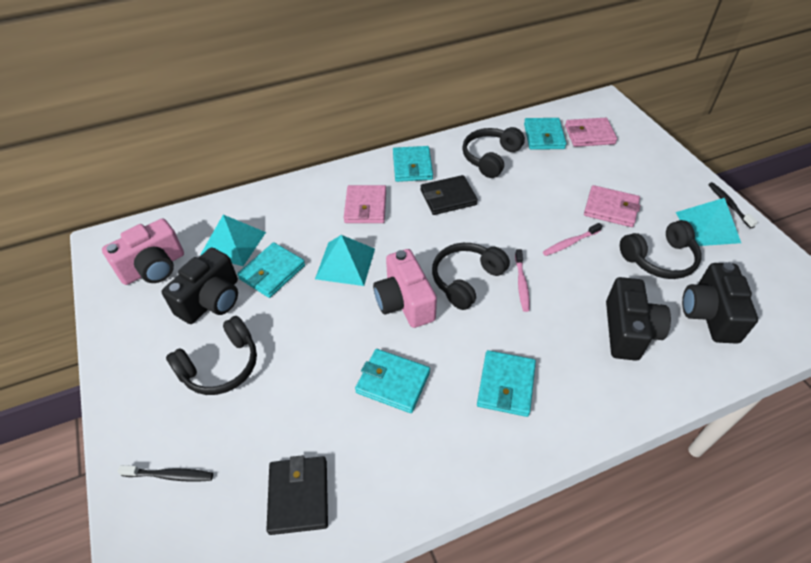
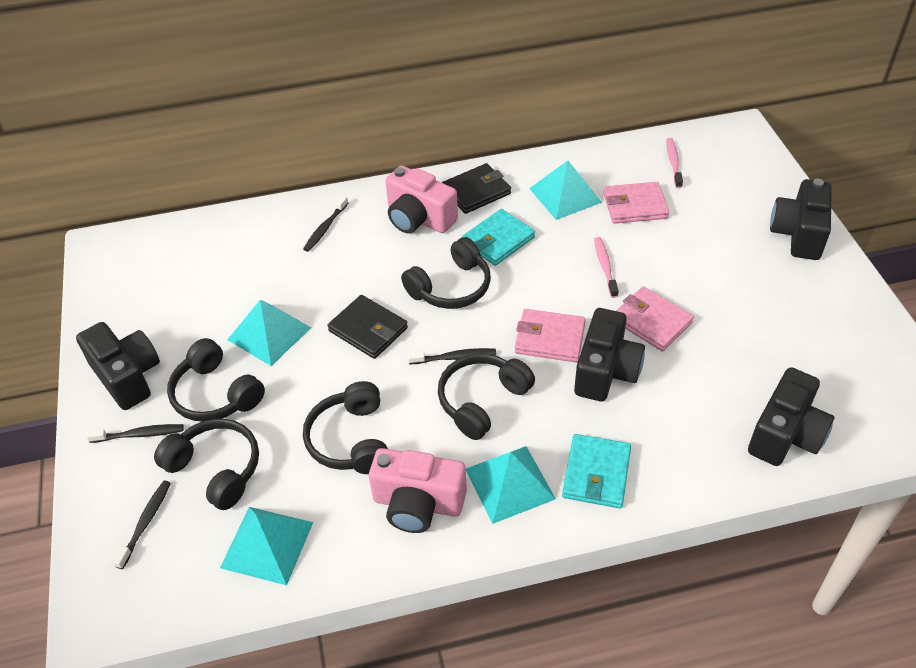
black camera: [162,248,238,324] [606,277,671,361] [682,262,758,344] = 3 -> [76,322,160,410] [574,308,645,401] [748,367,834,466] [770,179,832,260] = 4
black headphones: [166,316,257,395] [432,243,510,310] [462,127,525,178] [620,220,702,279] = 4 -> [154,419,259,510] [167,338,265,421] [303,381,388,474] [401,237,491,309] [438,353,535,440] = 5
black toothbrush: [117,465,213,482] [708,182,758,228] = 2 -> [86,424,184,443] [113,481,171,569] [303,195,348,252] [408,348,496,364] = 4
turquoise pyramid: [200,215,266,266] [315,235,375,286] [676,198,741,246] = 3 -> [220,507,313,585] [227,300,312,366] [466,446,556,524] [529,160,602,220] = 4
turquoise wallet: [237,242,305,298] [355,349,430,413] [393,146,433,182] [477,350,536,417] [524,118,566,150] = 5 -> [462,209,535,266] [562,434,631,508] = 2

